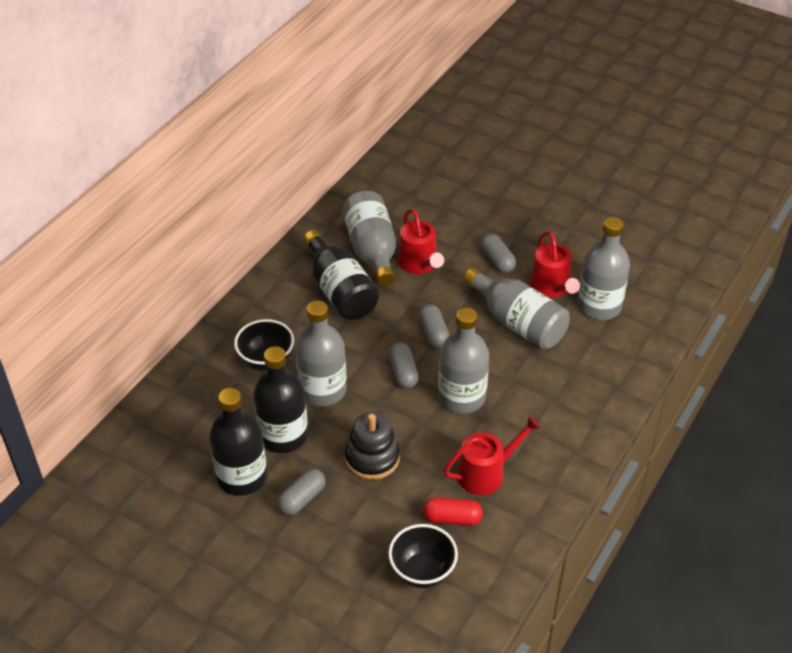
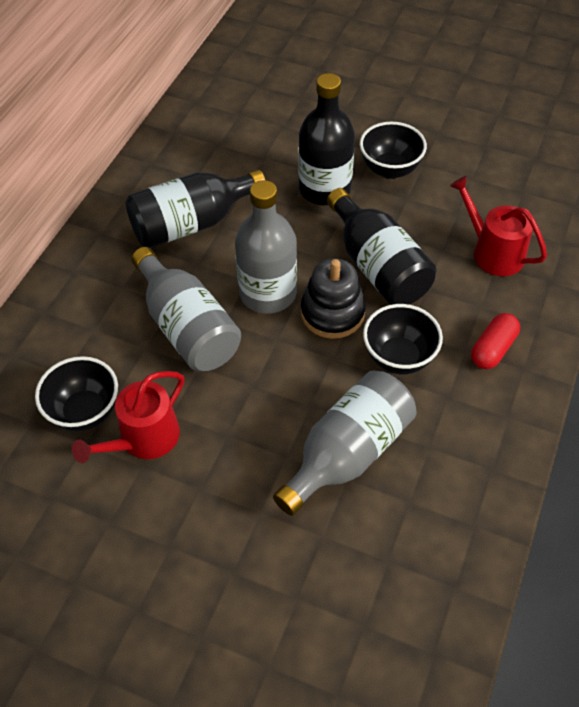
black bowl: [234,319,294,371] [388,524,458,588] = 2 -> [35,356,118,432] [360,122,427,179] [363,304,443,374] = 3
grey bottle: [295,301,347,406] [343,191,396,286] [438,308,489,414] [464,268,570,349] [577,217,630,320] = 5 -> [131,247,241,371] [235,180,297,314] [273,371,417,516] = 3
grey capsule: [277,469,325,515] [389,343,419,389] [419,304,449,348] [481,234,516,273] = 4 -> none = 0
red watering can: [398,209,444,274] [444,416,541,495] [530,231,580,298] = 3 -> [72,371,184,463] [450,176,547,276] = 2

